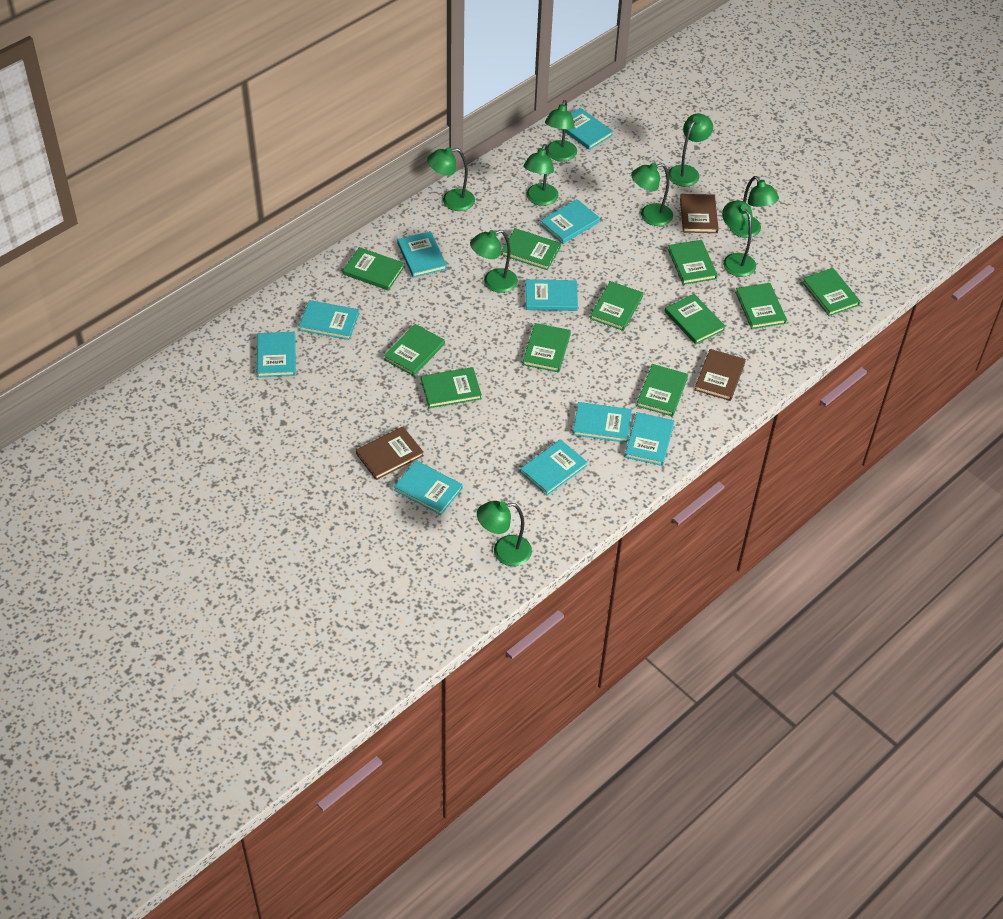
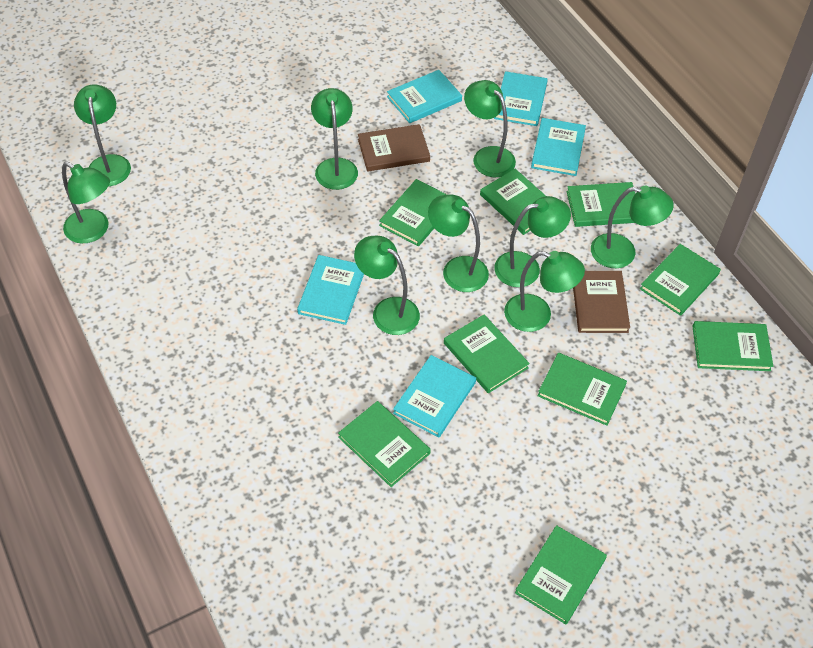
brown book: [356,427,424,480] [680,194,719,233] [695,349,746,401] = 3 -> [358,124,430,172] [573,271,630,333] = 2
green book: [343,247,404,290] [384,324,445,376] [421,367,482,408] [501,228,561,270] [523,323,571,373] [590,281,643,331] [637,364,688,417] [665,294,725,345] [668,240,718,285] [735,283,787,329] [802,268,860,316] = 11 -> [338,401,431,487] [379,179,447,246] [444,314,530,393] [480,169,546,235] [515,525,607,624] [537,353,627,426] [567,182,635,227] [640,244,721,316] [692,321,773,371] = 9
turquoise book: [257,332,296,377] [298,300,359,340] [394,460,463,515] [397,231,447,278] [520,439,588,496] [526,279,578,311] [540,199,600,244] [561,108,613,150] [573,402,632,443] [625,412,674,466] = 10 -> [297,255,364,325] [387,70,462,123] [393,355,476,438] [494,71,548,126] [531,118,586,176] = 5

